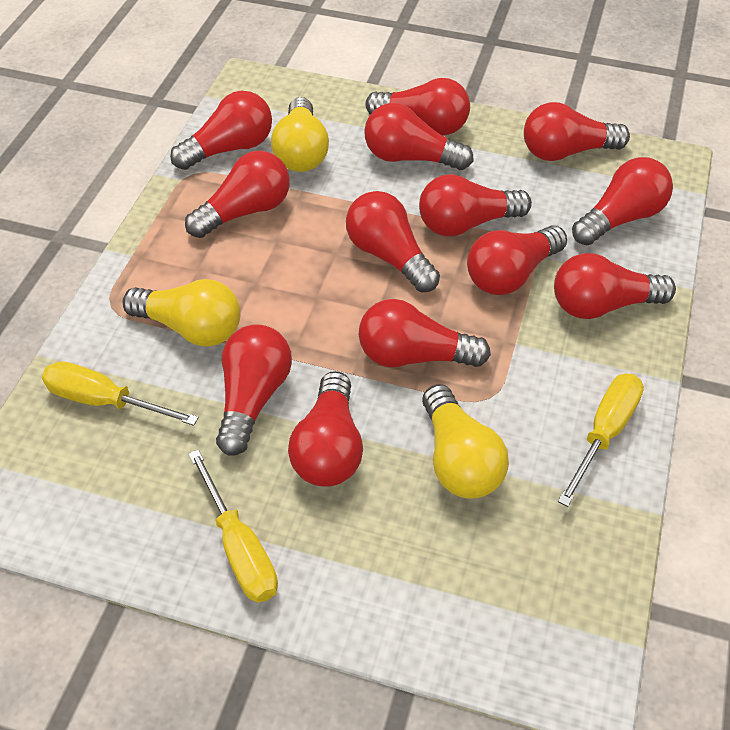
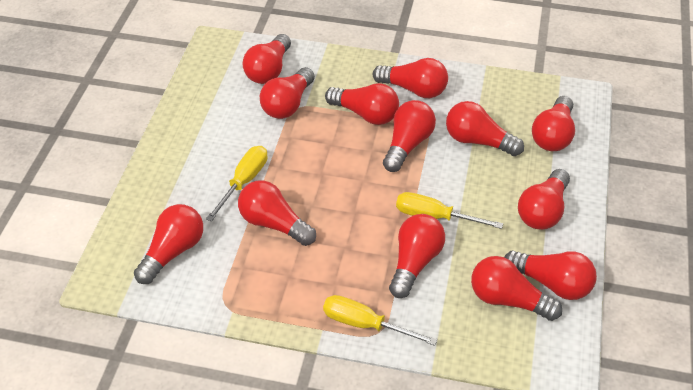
yellow light bulb: [123,279,241,347] [271,97,329,172] [422,384,509,499] = 3 -> none = 0

